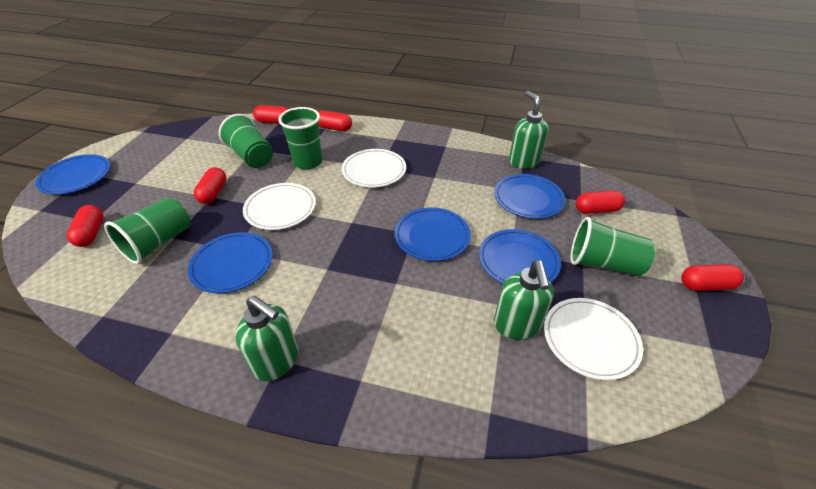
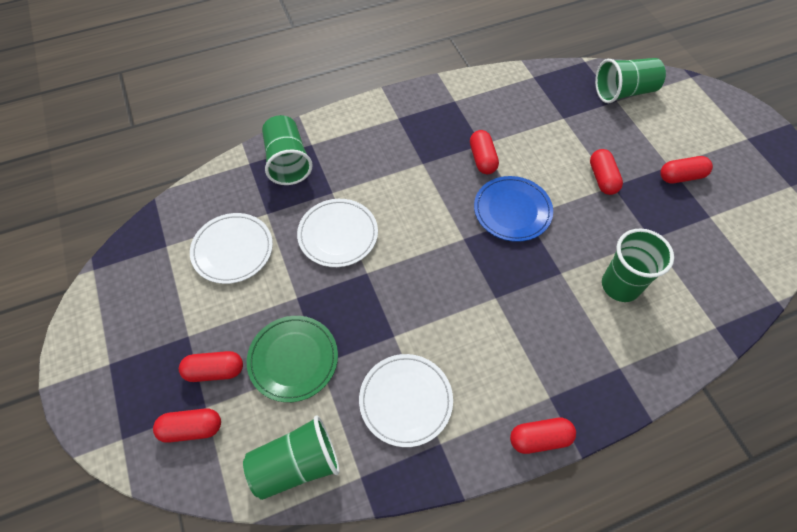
blue plate: [35,154,111,195] [188,232,273,293] [394,207,471,261] [479,229,561,284] [494,174,565,219] = 5 -> [474,176,553,242] = 1
green plate: none = 0 -> [247,316,338,402] = 1
green soap dispenser: [235,296,298,381] [494,260,554,340] [509,91,549,169] = 3 -> none = 0

